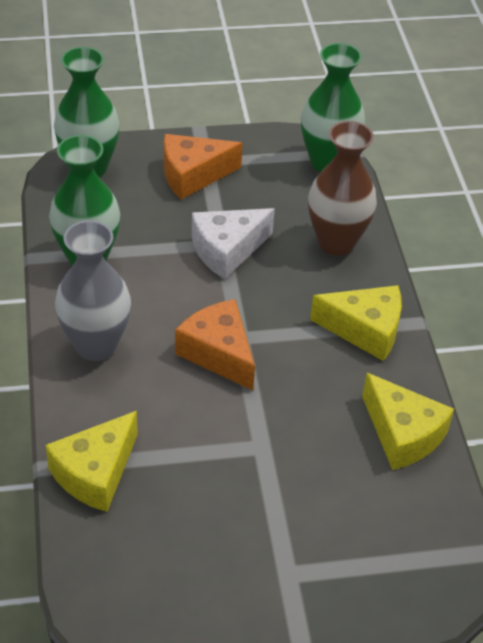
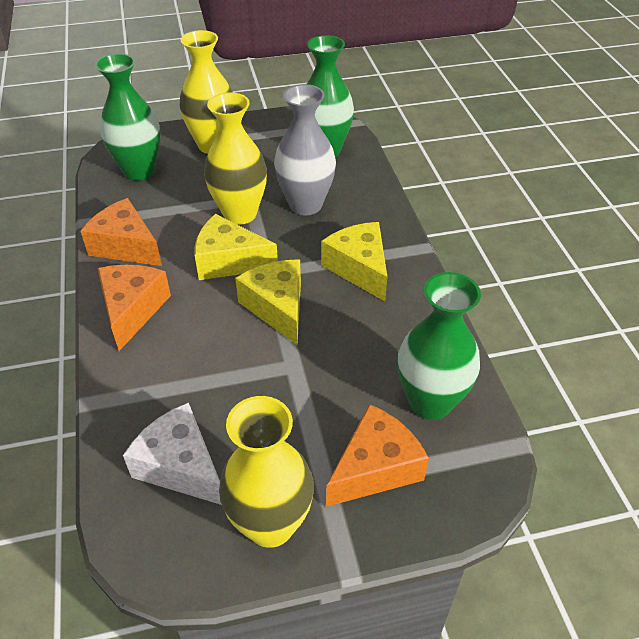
brown vase: [308,121,377,256] = 1 -> none = 0
orange cheese: [164,134,243,199] [175,299,255,390] = 2 -> [80,198,162,266] [97,265,171,351] [326,404,429,507] = 3
yellow vase: none = 0 -> [179,30,233,154] [204,92,267,225] [219,396,314,548] = 3

